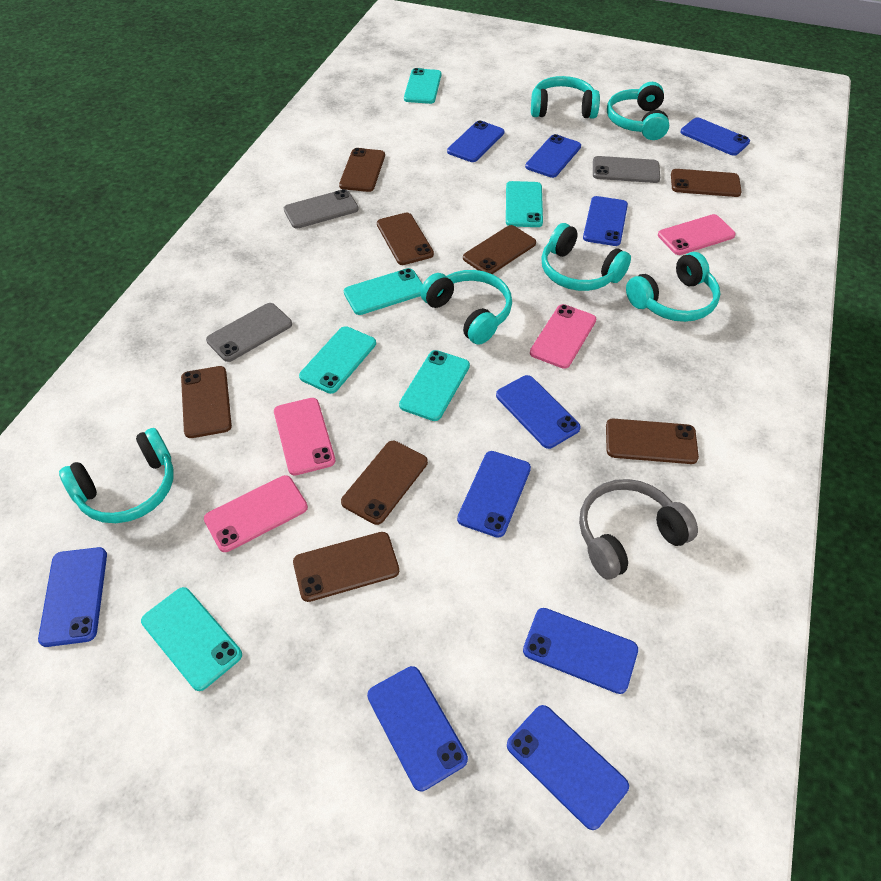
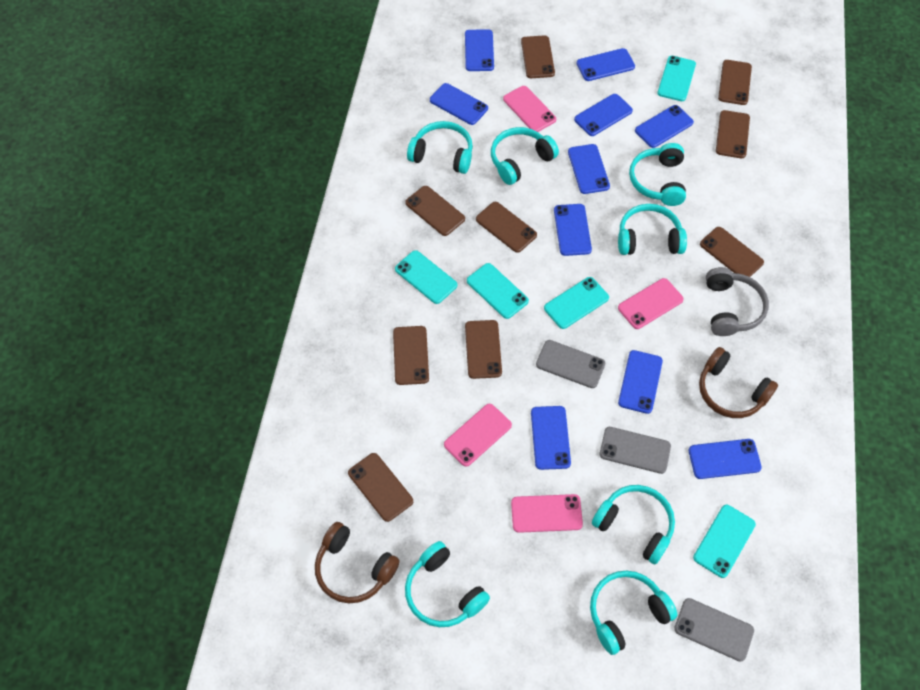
brown headphones: none = 0 -> [315,522,400,603] [699,347,778,418] = 2
brown phone: [181,366,232,438] [293,532,399,602] [339,148,385,192] [341,441,428,525] [377,213,434,265] [463,225,536,274] [606,419,699,464] [671,169,742,197] = 8 -> [348,453,413,522] [393,326,429,385] [405,186,465,236] [465,320,502,379] [476,202,537,253] [521,35,555,78] [700,227,764,277] [716,110,750,158] [718,60,752,105] = 9
turquoise headphones: [59,428,174,523] [420,270,512,345] [531,76,600,119] [541,223,631,291] [607,82,669,140] [626,252,720,322] = 6 -> [405,541,490,627] [407,121,473,174] [491,127,559,185] [590,570,677,655] [592,485,675,565] [618,204,687,255] [629,143,686,206] = 7
turquoise phone: [141,587,242,691] [299,326,376,394] [344,268,423,315] [399,350,470,421] [404,68,441,104] [506,181,543,227] = 6 -> [395,250,457,304] [467,263,529,319] [544,277,609,329] [657,56,696,101] [693,505,756,578] = 5

